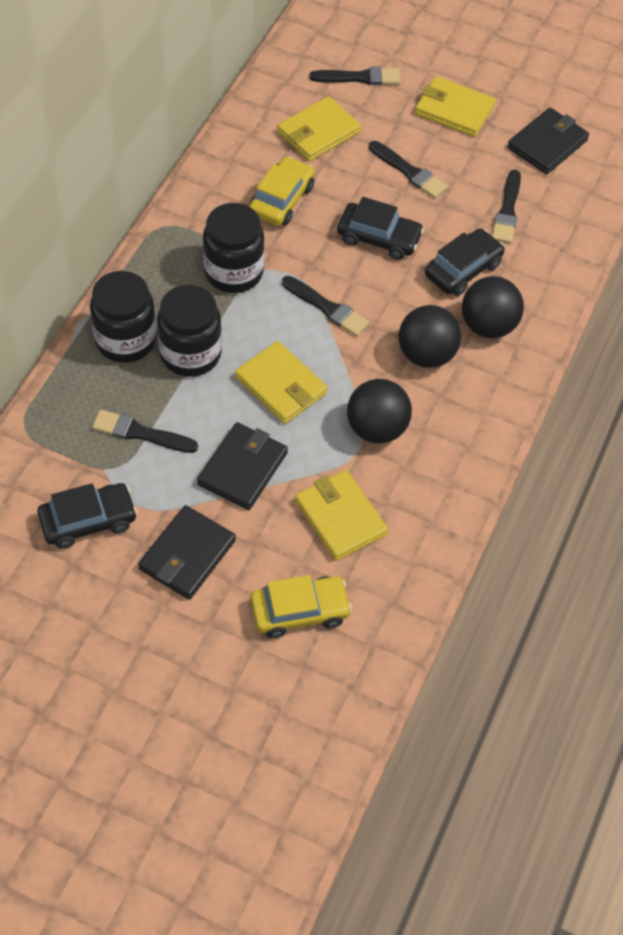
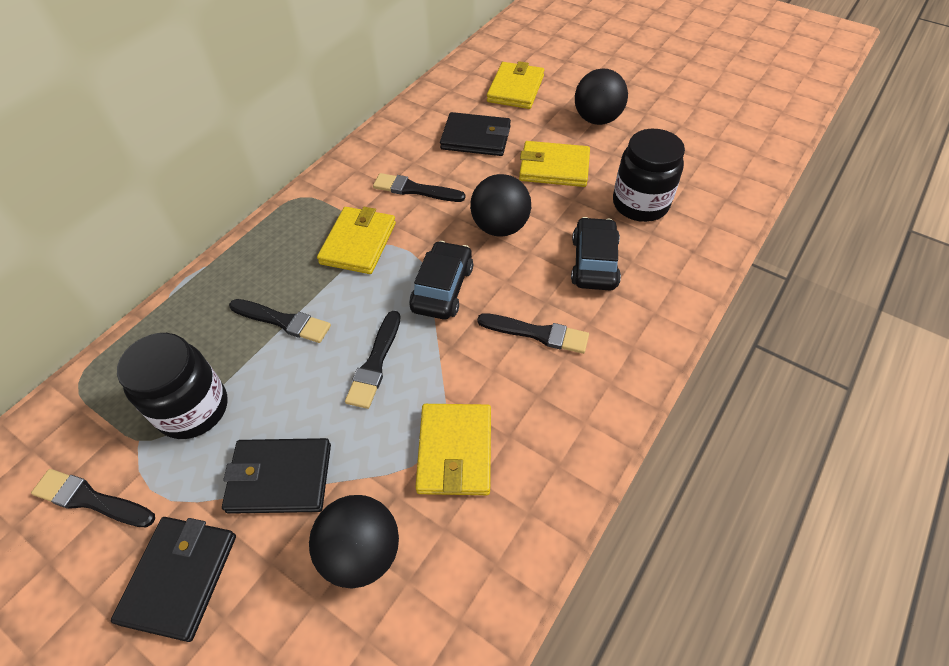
black car: [37,483,137,549] [337,197,424,260] [425,228,505,296] = 3 -> [409,241,473,319] [571,217,621,290] = 2
black jar: [90,271,156,363] [157,285,222,377] [203,203,265,293] = 3 -> [117,333,227,439] [613,129,685,222] = 2
yellow car: [249,156,315,226] [250,575,352,638] = 2 -> none = 0

